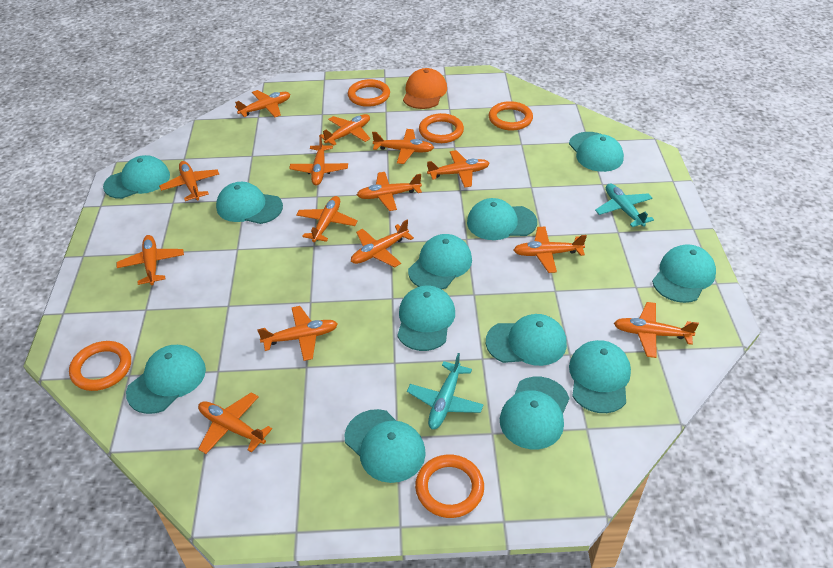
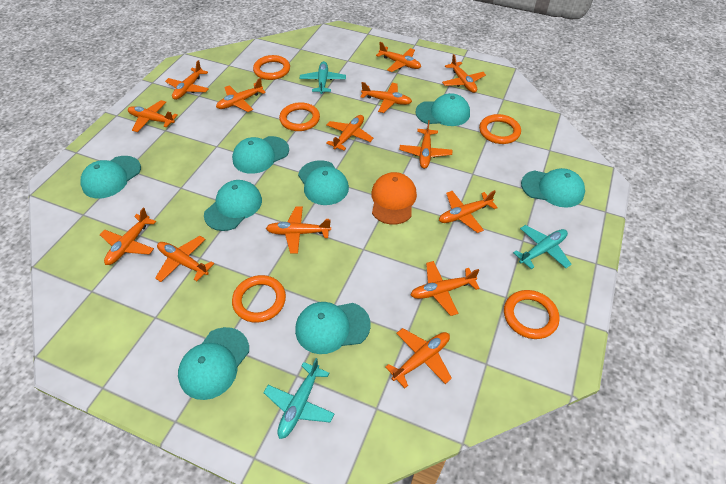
turquoise cap: [103,155,170,199] [126,345,206,414] [216,182,283,224] [345,409,426,483] [397,286,455,351] [408,234,472,289] [467,198,537,240] [486,314,567,366] [500,377,569,449] [569,132,624,172] [569,340,631,413] [652,244,716,303] = 12 -> [80,156,141,198] [178,327,249,400] [204,180,262,231] [232,136,289,174] [295,302,371,354] [298,160,349,205] [416,93,470,126] [521,168,585,208] = 8
turquoise plane: [407,353,484,429] [595,183,654,227] = 2 -> [263,358,335,439] [299,61,346,94] [513,225,572,269] = 3

